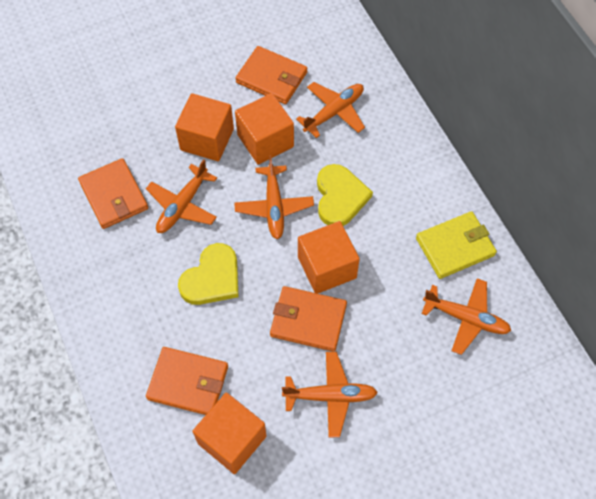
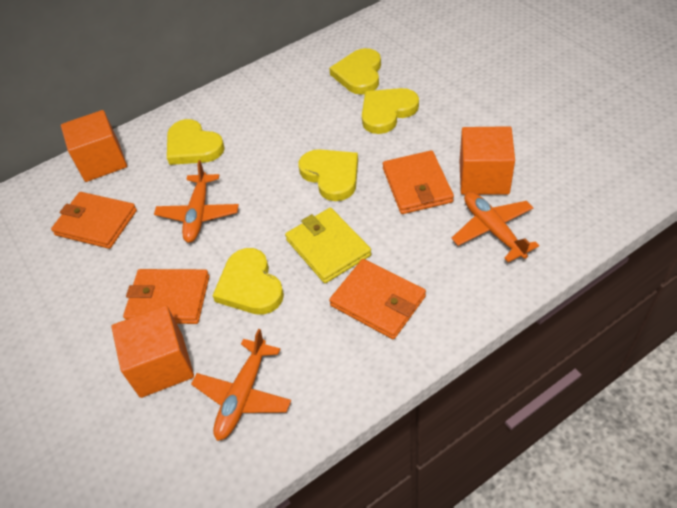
orange cube: [175,93,234,161] [193,393,266,474] [235,93,294,165] [298,221,360,294] = 4 -> [61,110,127,182] [112,305,194,398] [460,126,515,195] = 3
orange plane: [146,159,217,233] [234,155,314,239] [282,352,378,437] [296,82,365,138] [422,278,511,355] = 5 -> [154,160,239,243] [191,329,291,441] [451,192,539,262] = 3
yellow heart: [178,243,239,305] [317,164,373,226] = 2 -> [167,119,225,165] [212,248,284,315] [299,149,358,201] [329,48,381,95] [362,88,419,134] = 5

